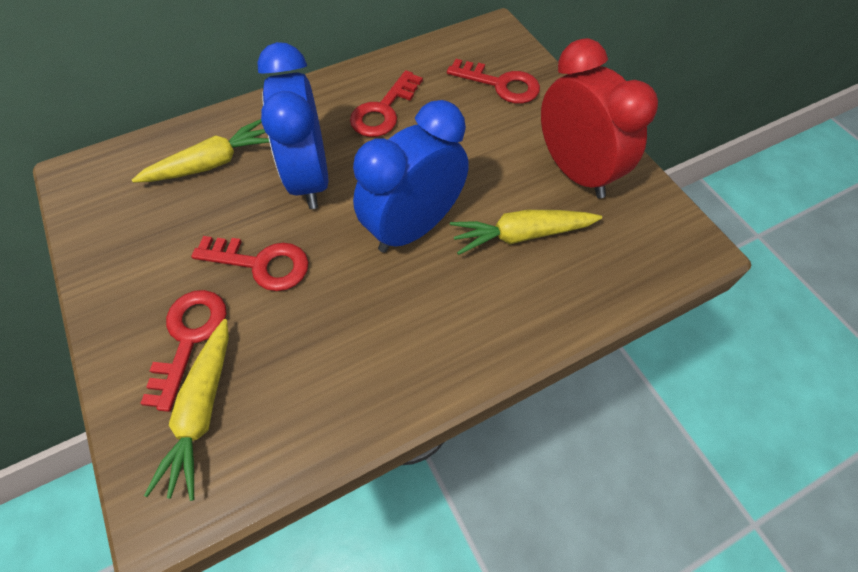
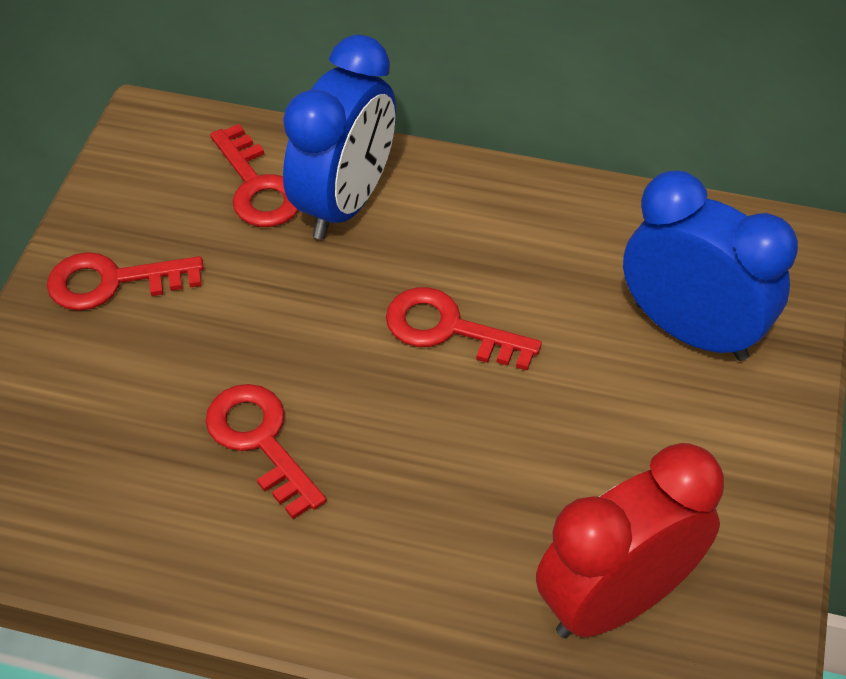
yellow carrot: [132,119,269,183] [144,319,229,501] [450,210,602,255] = 3 -> none = 0

